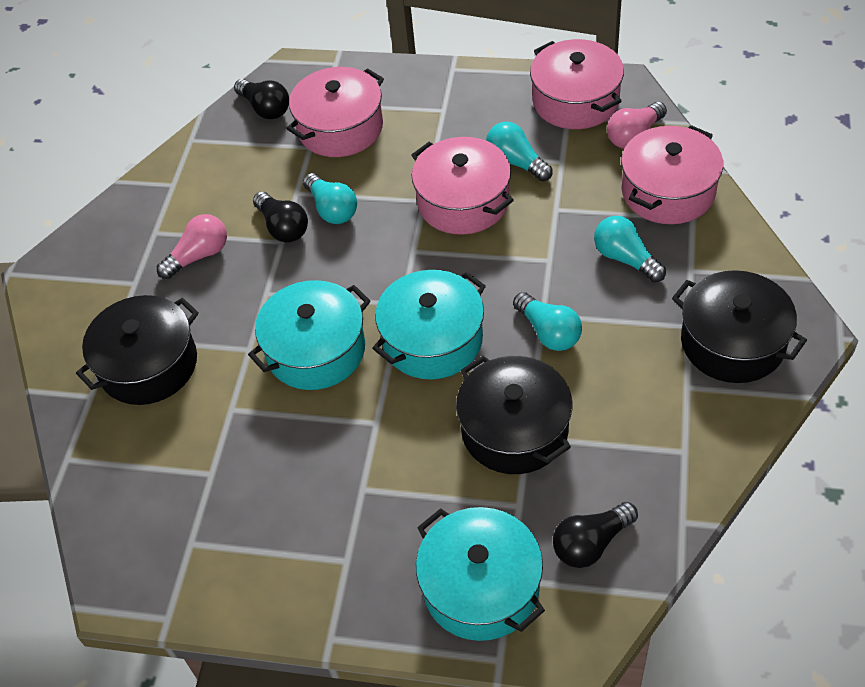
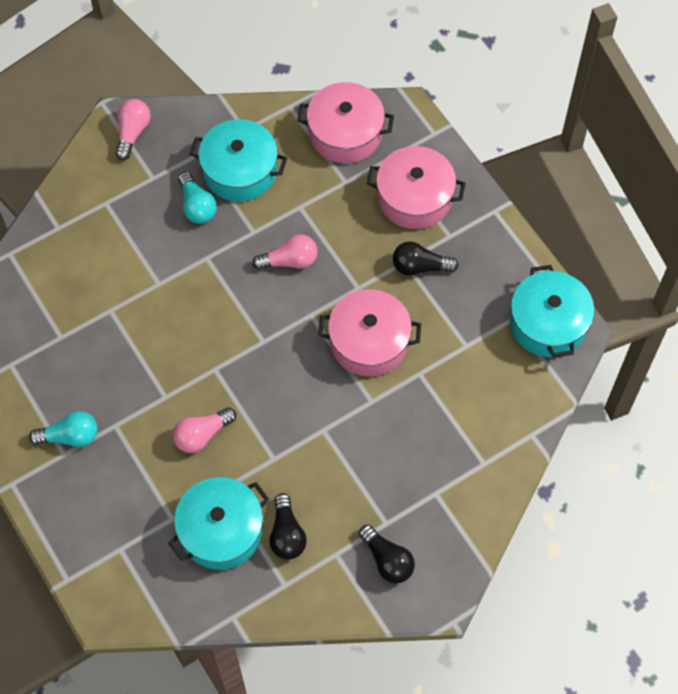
black pot: [76,295,199,405] [456,356,572,474] [672,270,807,383] = 3 -> none = 0
pink light bulb: [157,214,227,279] [607,102,667,149] = 2 -> [115,99,151,160] [173,407,236,453] [252,234,318,270] = 3
pink pot: [287,67,384,157] [411,137,514,235] [530,39,624,129] [621,125,723,224] = 4 -> [297,82,394,164] [318,289,421,376] [367,146,466,229] = 3
turquoise light bulb: [303,173,357,224] [486,122,553,181] [513,292,582,351] [594,216,666,283] = 4 -> [29,411,98,447] [178,172,217,224] = 2

